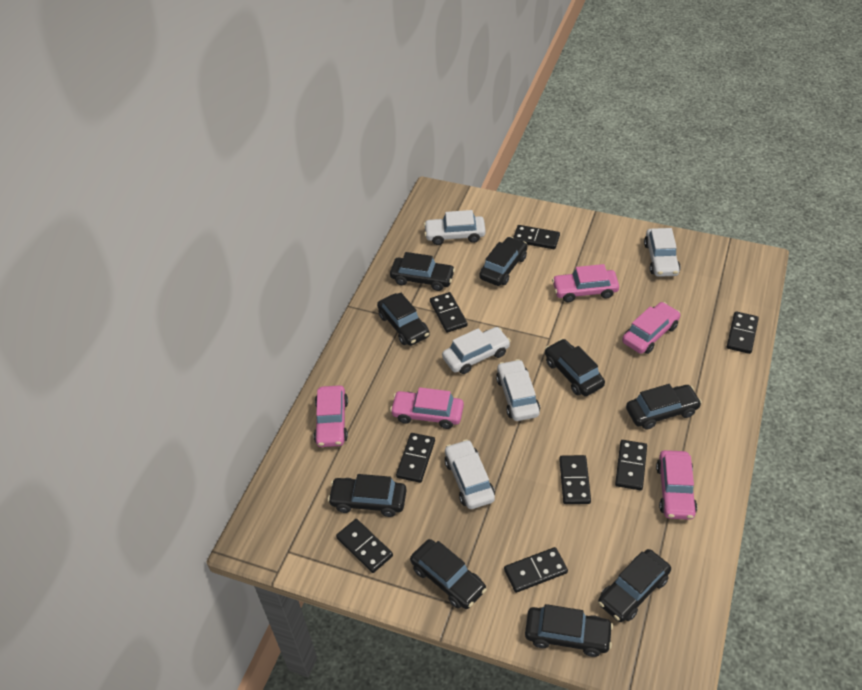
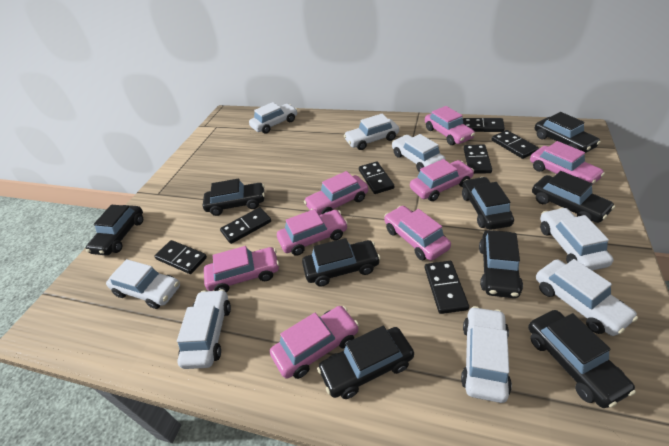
black domino: [336,519,393,573] [396,433,435,483] [430,292,468,333] [504,547,568,593] [513,225,560,249] [559,455,591,504] [615,440,647,490] [727,311,759,354] = 8 -> [154,240,207,274] [220,207,271,244] [359,161,394,194] [425,261,469,314] [463,118,505,132] [464,144,492,174] [492,130,539,159] = 7
pink car: [314,385,348,447] [390,387,464,429] [552,264,619,302] [622,302,680,354] [656,450,697,520] = 5 -> [204,246,279,293] [270,306,359,379] [277,209,348,256] [304,171,368,215] [384,206,451,261] [410,159,474,201] [425,106,475,145] [530,141,605,184] = 8
white car: [424,210,486,245] [442,327,511,374] [445,439,495,509] [496,359,540,421] [644,228,680,277] = 5 -> [106,259,180,309] [177,289,231,369] [249,102,297,134] [344,114,399,150] [392,134,446,172] [461,306,512,403] [536,259,638,336] [540,207,613,271] = 8

